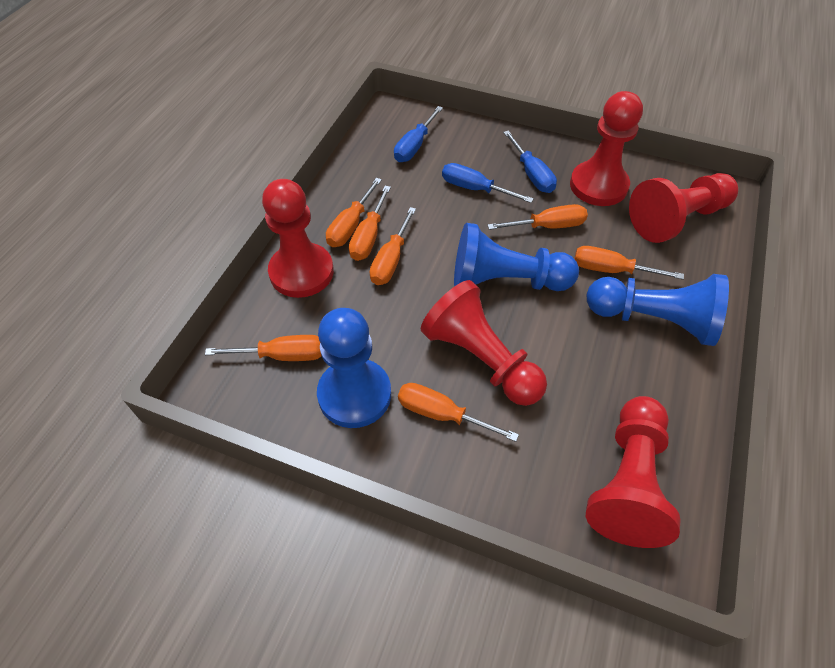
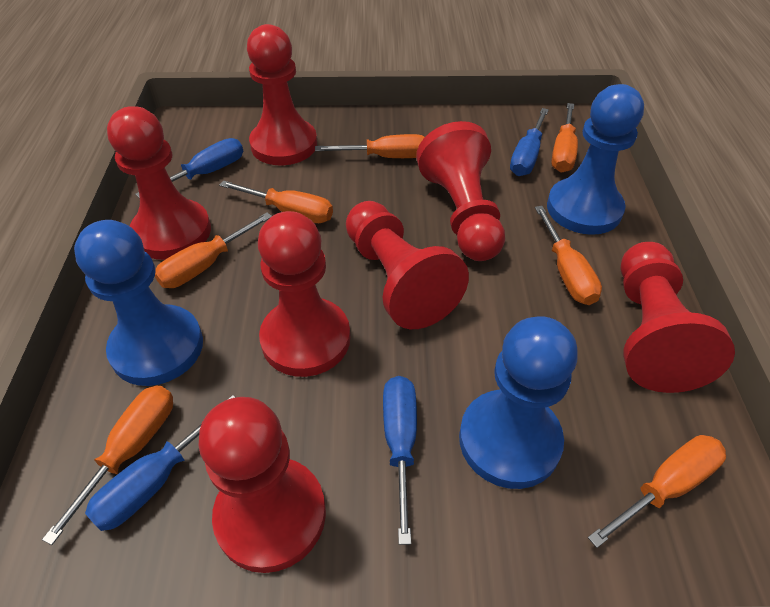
blue screwdriver: [394,106,443,162] [442,163,534,203] [503,131,557,193] = 3 -> [85,395,235,531] [135,138,243,198] [383,376,417,545] [510,108,549,176] = 4
red pawn: [262,179,334,298] [421,280,547,406] [570,91,643,206] [586,396,681,548] [629,173,738,243] = 5 -> [107,106,211,260] [198,397,326,573] [247,24,317,165] [258,211,350,377] [346,201,469,329] [416,121,505,261] [620,242,735,393] = 7

